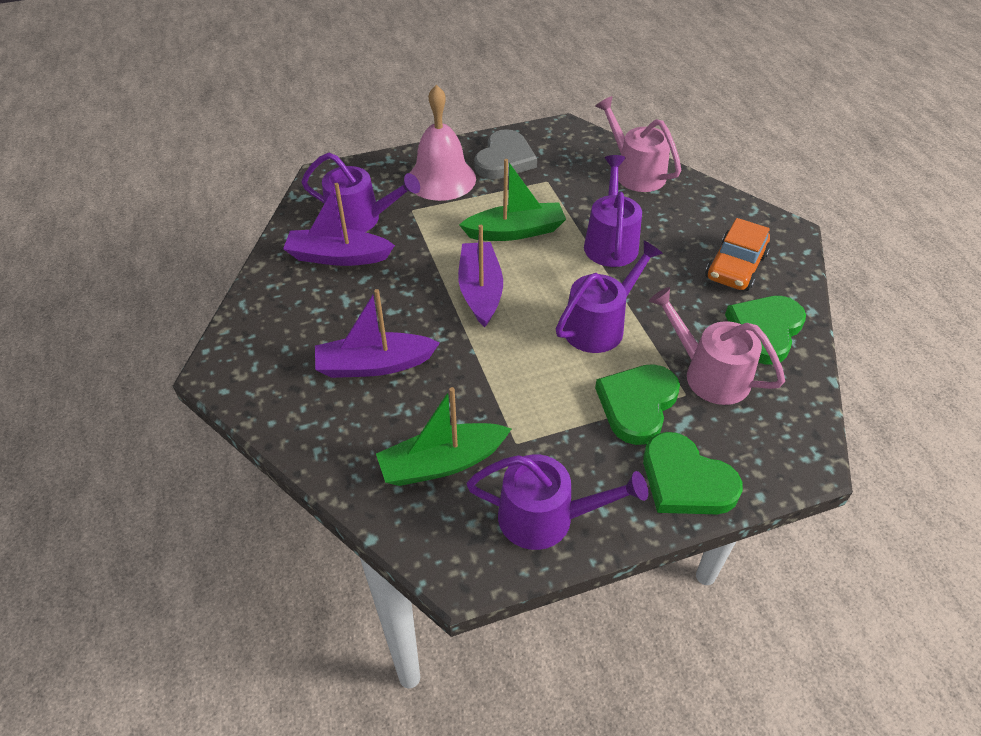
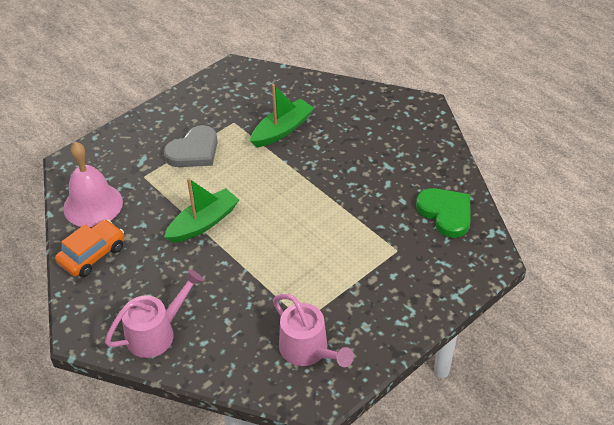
green heart: [595,364,680,445] [643,432,743,514] [725,296,806,364] = 3 -> [416,188,471,238] = 1
purple boat: [283,183,395,266] [315,289,440,378] [458,225,503,327] = 3 -> none = 0
purple watering can: [301,153,420,232] [467,454,648,550] [556,240,663,353] [584,155,642,267] = 4 -> none = 0

